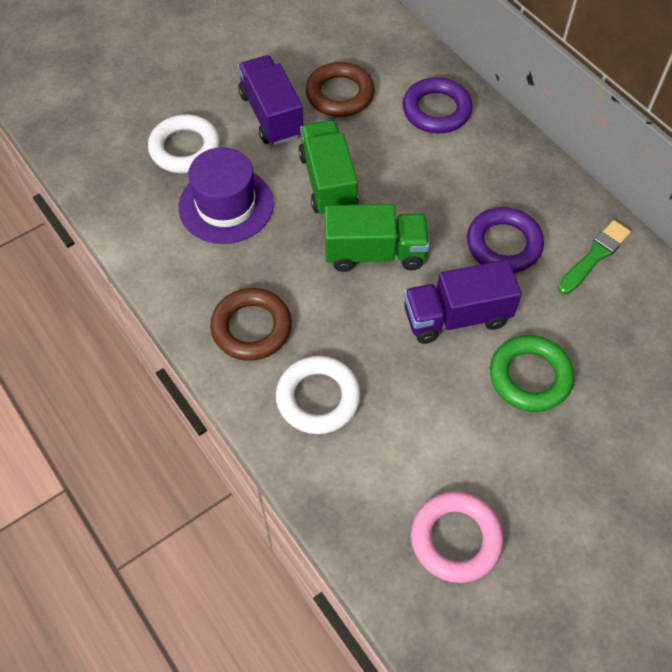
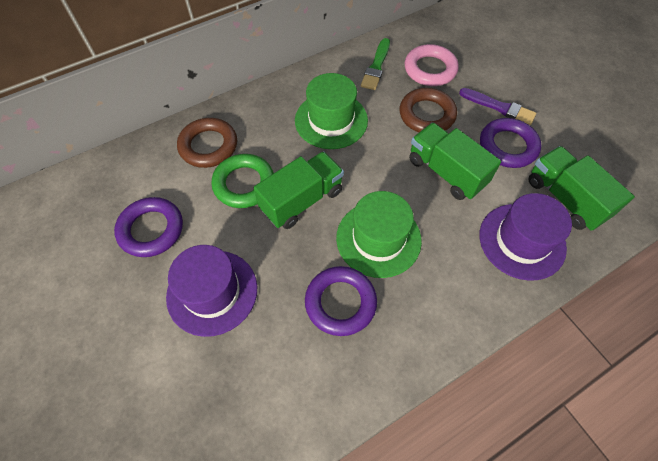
green hat: none = 0 -> [295,73,368,149] [336,191,422,278] = 2
green truck: [298,120,358,216] [325,204,430,272] = 2 -> [254,151,344,229] [409,122,501,200] [528,146,635,231] = 3
purple brush: none = 0 -> [459,88,536,125] = 1
purple hat: [178,147,274,244] = 1 -> [166,245,257,337] [480,193,572,281] = 2
purple ring: [402,77,473,133] [467,207,544,273] = 2 -> [114,197,183,257] [305,266,377,336] [480,118,541,168] = 3
purple truck: [238,55,303,145] [404,260,522,344] = 2 -> none = 0
white ring: [148,114,220,173] [276,356,361,434] = 2 -> none = 0

